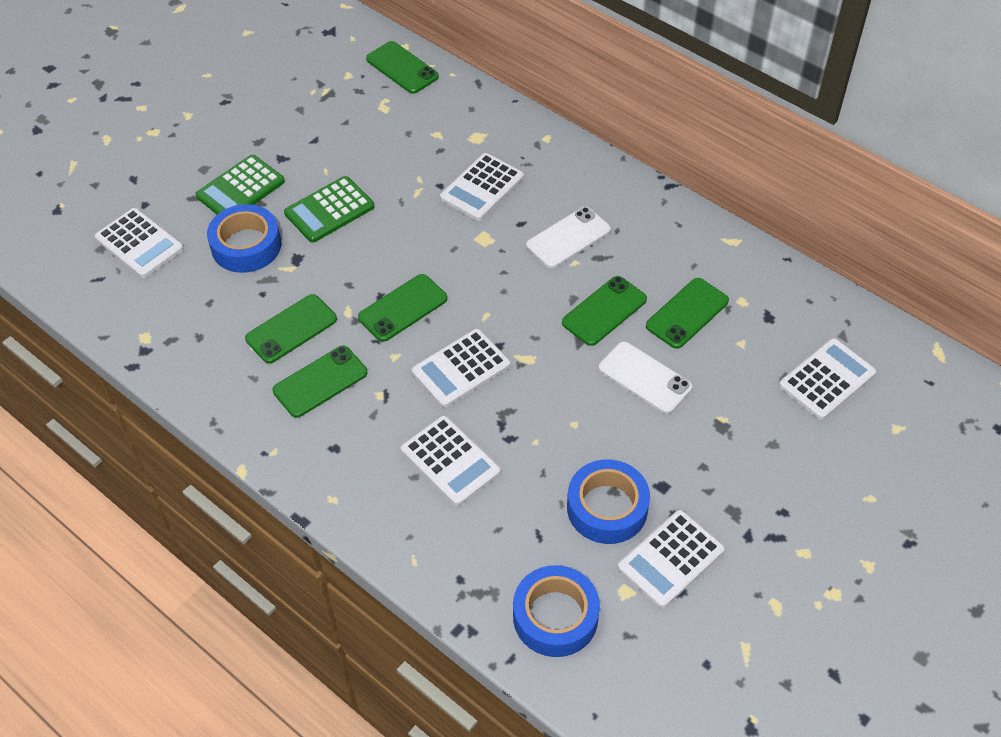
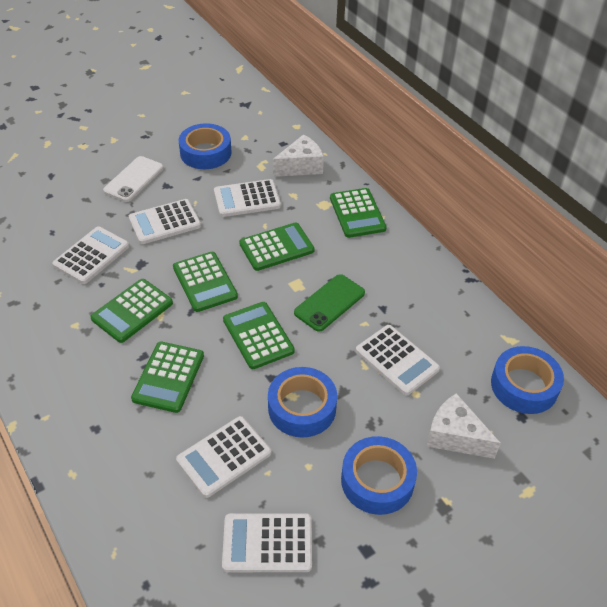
blue tape: [207,204,281,273] [513,565,600,657] [567,459,650,544] = 3 -> [178,123,231,169] [268,367,337,438] [341,436,417,515] [491,346,564,414] = 4
green calculator: [195,155,285,214] [284,176,374,243] = 2 -> [90,279,173,343] [131,341,204,413] [173,252,238,312] [223,302,295,369] [239,222,315,271] [330,188,386,238] = 6
green phone: [245,294,337,363] [273,346,367,418] [358,274,447,342] [366,41,439,94] [562,276,647,346] [646,278,729,349] = 6 -> [294,274,365,332] = 1
white cheese: none = 0 -> [273,134,324,177] [426,393,501,459] = 2
white phone: [526,207,611,268] [599,341,692,414] = 2 -> [103,156,164,202] = 1

